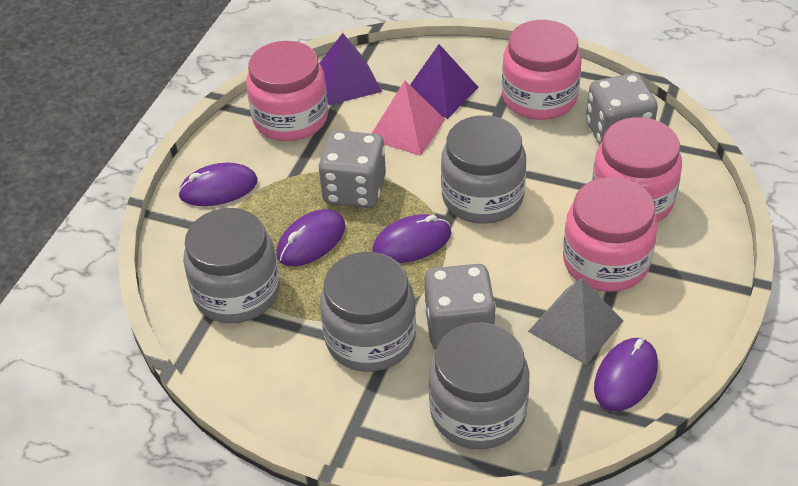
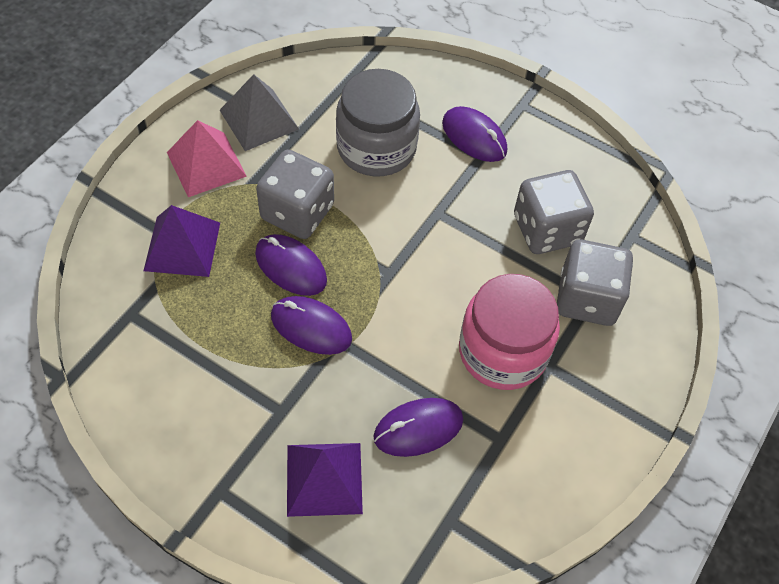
grey jar: [183,208,280,323] [320,252,416,372] [429,322,530,449] [441,115,526,224] = 4 -> [336,69,420,177] = 1
pink jar: [246,41,328,141] [502,20,582,120] [563,177,657,292] [592,117,682,222] = 4 -> [459,274,560,390] = 1

